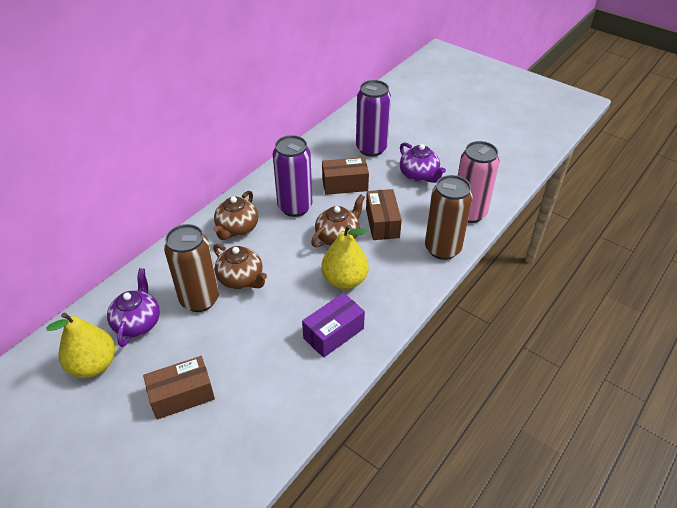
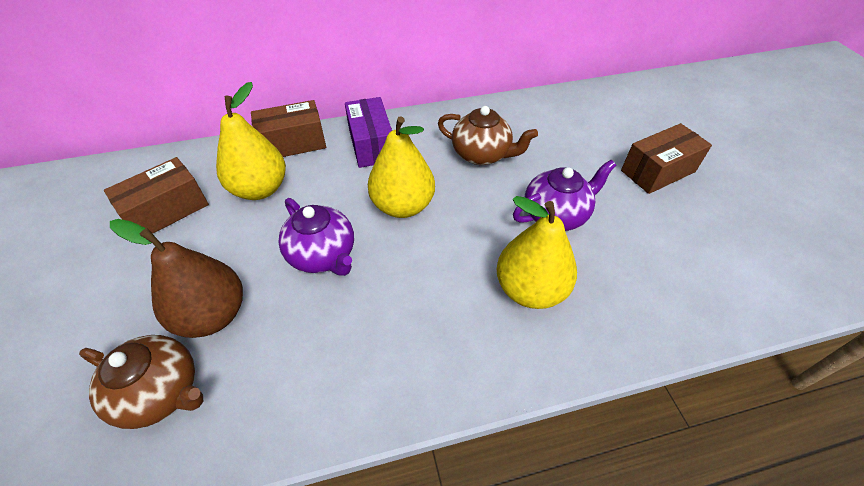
brown can: [164,224,219,312] [425,175,473,260] = 2 -> none = 0
brown pear: none = 0 -> [110,219,243,338] = 1
brown teapot: [213,191,258,240] [213,244,267,289] [311,195,365,247] = 3 -> [79,335,203,429] [438,106,538,165] = 2
pink can: [458,141,499,223] = 1 -> none = 0
purple can: [273,135,312,217] [356,80,391,157] = 2 -> none = 0
yellow pear: [46,313,115,378] [321,224,369,289] = 2 -> [216,82,286,200] [368,116,435,218] [497,196,577,309] = 3

